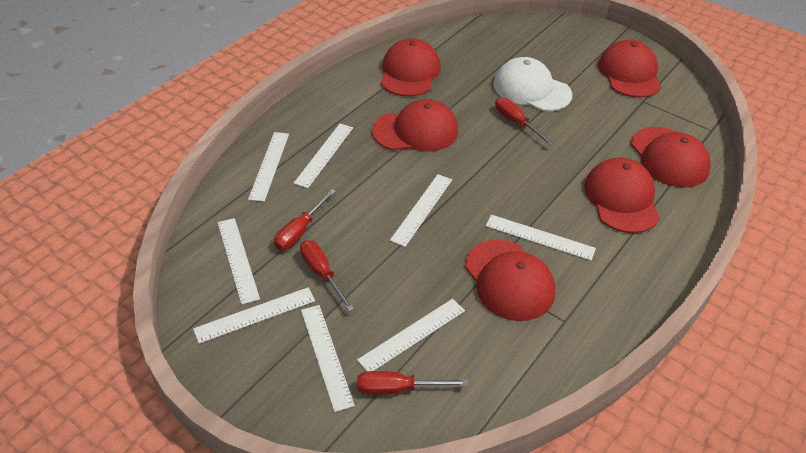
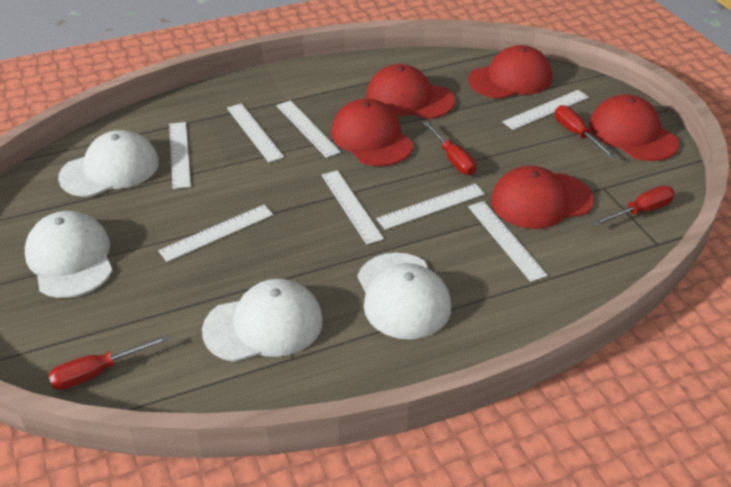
red cap: [372,99,458,152] [380,38,441,97] [465,240,555,321] [584,157,660,233] [598,40,662,98] [631,127,711,188] = 6 -> [331,98,413,166] [366,64,455,119] [468,45,552,99] [491,166,594,229] [589,94,679,161] = 5
white cap: [493,57,572,111] = 1 -> [25,211,113,298] [58,130,159,197] [202,279,323,362] [358,253,451,339] = 4

